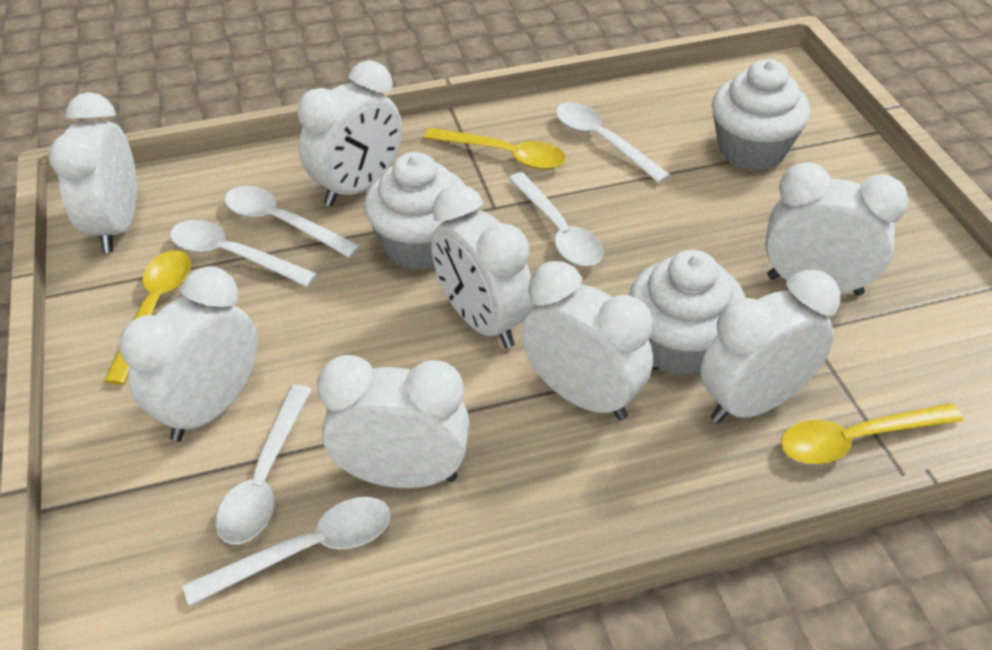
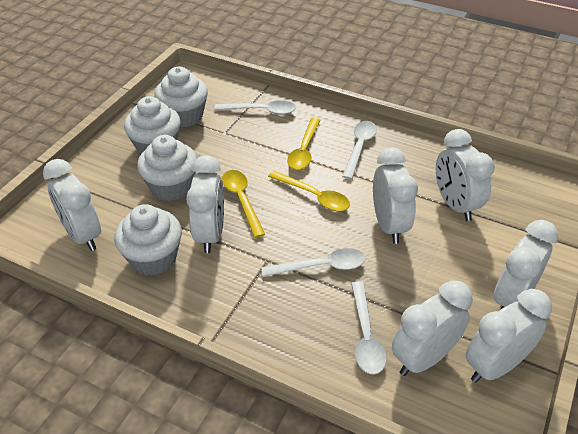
white clock: [48,92,137,253] [119,266,258,442] [297,60,402,206] [317,355,469,488] [431,184,534,348] [521,261,653,421] [700,270,840,423] [765,162,908,296] = 8 -> [43,159,101,251] [186,156,224,253] [373,147,418,244] [392,280,473,376] [436,129,495,221] [466,289,552,383] [494,220,558,309] = 7
white cupcake: [364,152,465,270] [629,250,745,376] [712,59,810,171] = 3 -> [114,204,182,276] [124,96,181,155] [137,135,197,201] [154,66,208,127] = 4
white spoon: [170,220,318,287] [183,497,391,606] [216,385,312,544] [224,186,361,258] [508,172,603,266] [556,102,671,183] = 6 -> [214,100,296,115] [261,248,365,277] [342,121,377,179] [351,282,387,375] = 4

